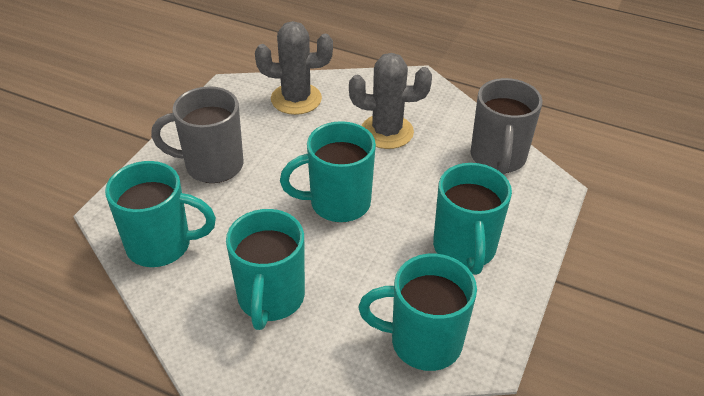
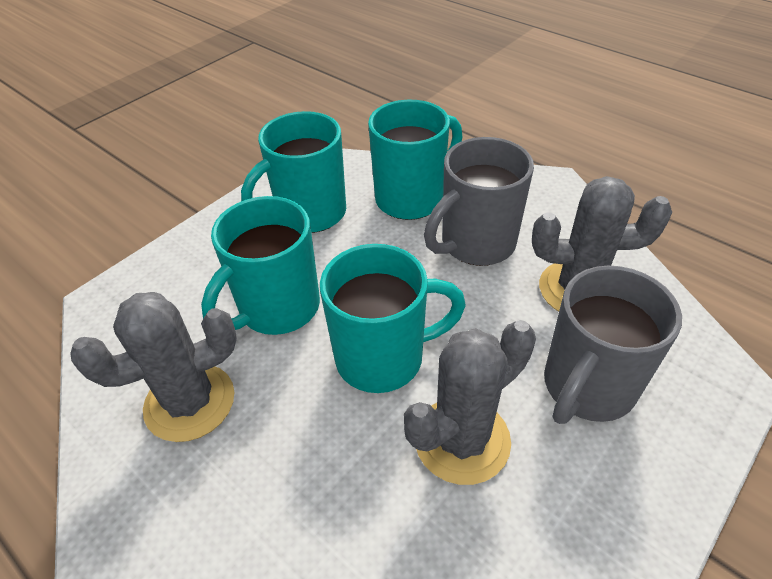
grey cactus: [255,21,333,115] [349,53,432,149] = 2 -> [70,292,237,442] [404,320,536,485] [532,176,672,311] = 3
turquoise mug: [105,161,216,267] [226,209,305,330] [280,121,376,222] [358,254,477,371] [433,163,512,275] = 5 -> [201,196,320,335] [241,111,346,233] [320,244,466,393] [368,100,462,220] = 4

